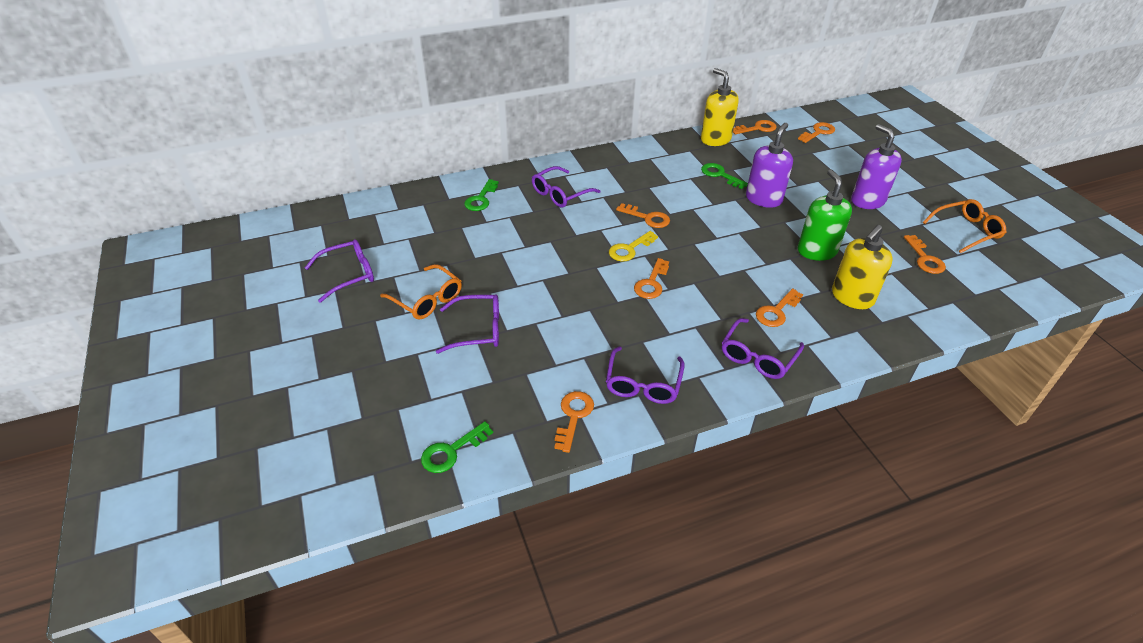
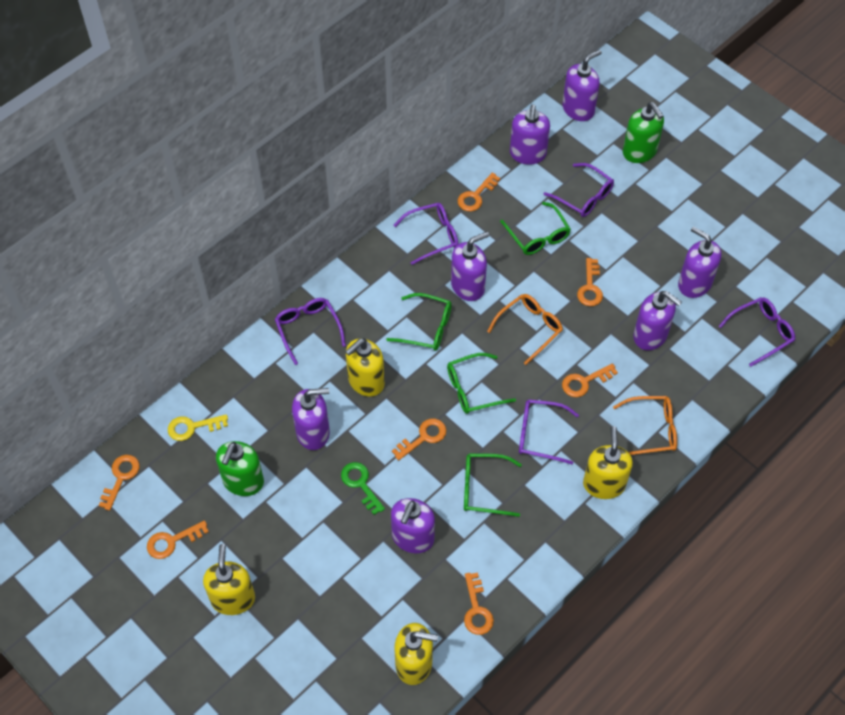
green glasses: none = 0 -> [386,293,452,350] [447,353,516,414] [464,453,522,517] [500,202,571,255] = 4
green key: [421,421,493,473] [464,179,499,211] [701,163,748,189] = 3 -> [341,462,385,515] = 1
green soap dispenser: [798,169,852,261] = 1 -> [216,441,264,496] [623,102,664,163] = 2
purple soap dispenser: [746,123,793,208] [851,124,902,209] = 2 -> [292,388,330,450] [391,498,435,553] [451,232,489,301] [510,104,550,165] [562,50,602,121] [633,291,682,350] [678,226,721,298] = 7
yellow soap dispenser: [701,68,739,146] [832,225,893,309] = 2 -> [203,544,255,615] [345,338,385,397] [394,623,438,685] [583,426,633,499] = 4

